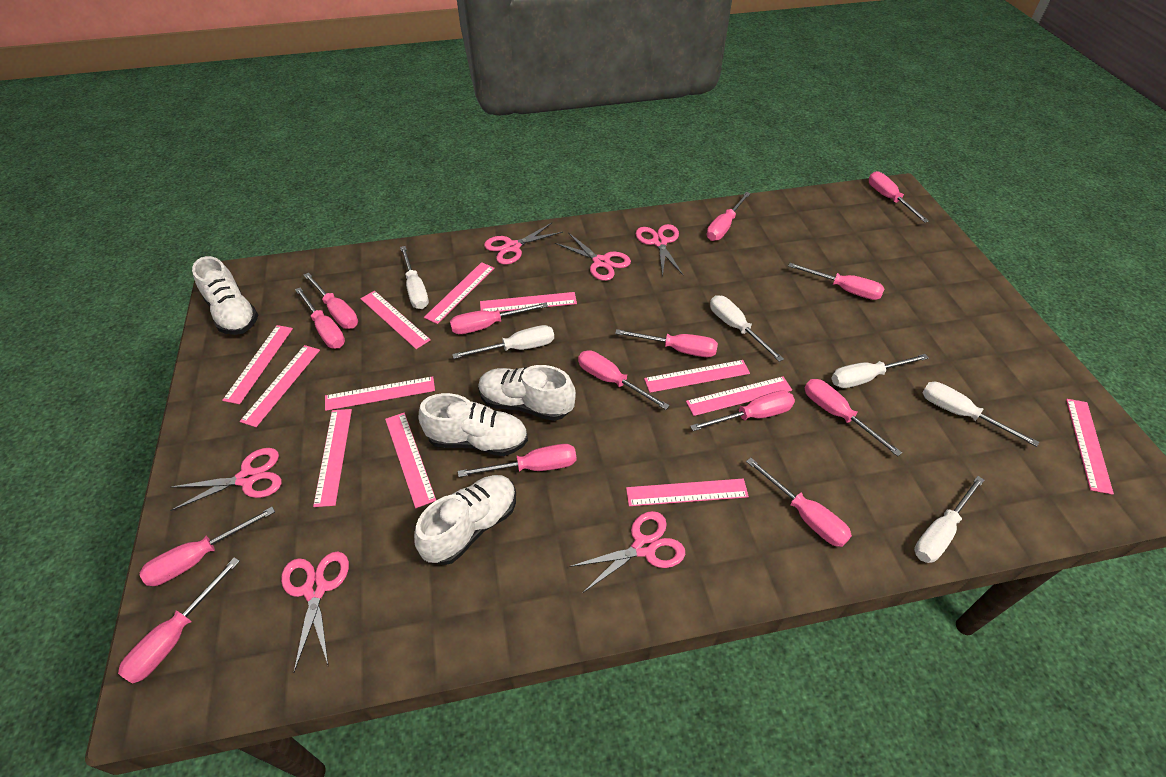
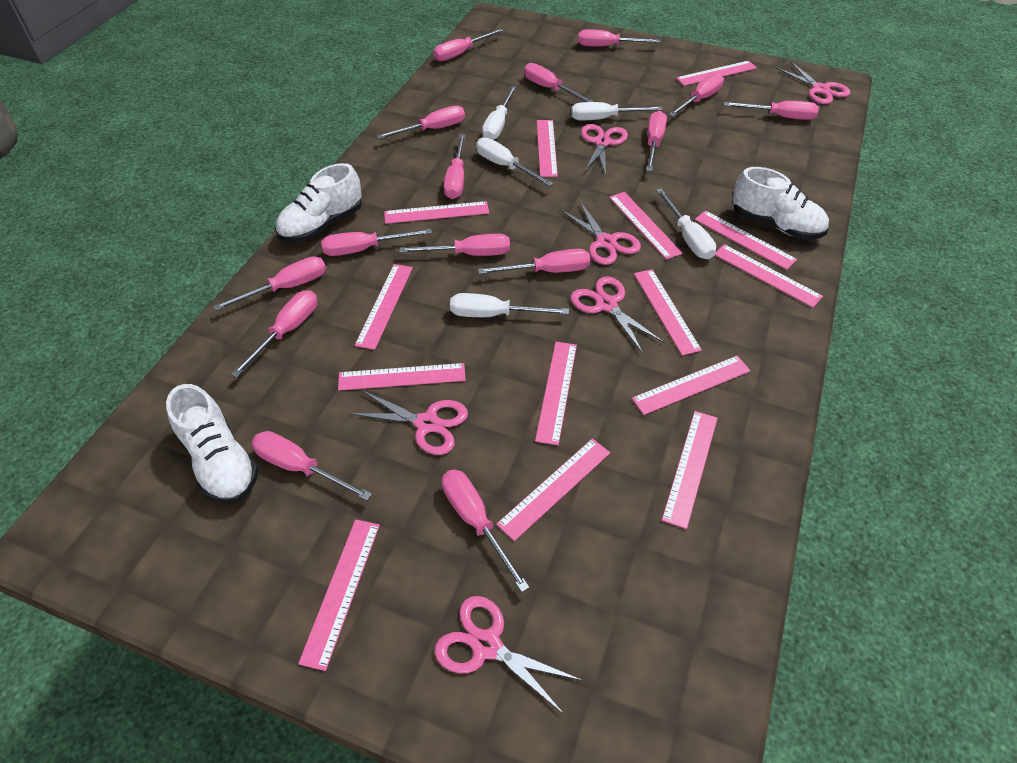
pink ruler: [222,325,293,404] [240,345,320,427] [313,409,352,507] [325,376,435,411] [360,291,431,349] [385,413,436,508] [424,262,494,324] [480,292,577,312] [626,479,749,506] [644,360,750,393] [686,376,792,416] [1066,399,1114,495] = 12 -> [298,519,380,671] [338,363,466,391] [355,264,413,350] [384,201,489,224] [496,439,610,541] [535,342,577,445] [537,120,558,177] [609,192,683,260] [632,356,751,415] [634,269,702,356] [662,411,718,529] [676,61,757,86] [695,210,797,270] [715,244,823,308] = 14
pink screwdriver: [118,557,240,684] [139,507,275,586] [295,287,345,348] [304,273,358,329] [450,302,548,334] [458,444,576,477] [578,350,670,410] [615,329,718,357] [690,390,795,431] [707,192,751,241] [746,457,852,547] [788,263,885,300] [805,379,902,457] [869,171,929,223] = 14 -> [213,256,326,311] [231,290,318,377] [251,431,372,500] [321,228,432,256] [376,106,465,139] [399,234,510,256] [433,28,503,61] [442,470,530,592] [444,134,465,199] [478,249,590,274] [524,63,594,102] [578,29,661,47] [646,111,667,171] [669,73,724,117] [724,101,819,120] = 15
white screwdriver: [400,246,429,309] [452,325,554,359] [710,295,784,362] [831,354,929,388] [914,476,984,563] [922,382,1039,447] = 6 -> [450,293,569,317] [476,137,553,186] [482,86,517,140] [571,102,663,120] [656,189,716,259] = 5
white shoe: [192,256,258,335] [414,475,516,565] [419,393,528,456] [478,365,576,421] = 4 -> [166,384,259,504] [275,163,362,243] [732,167,829,240] = 3

